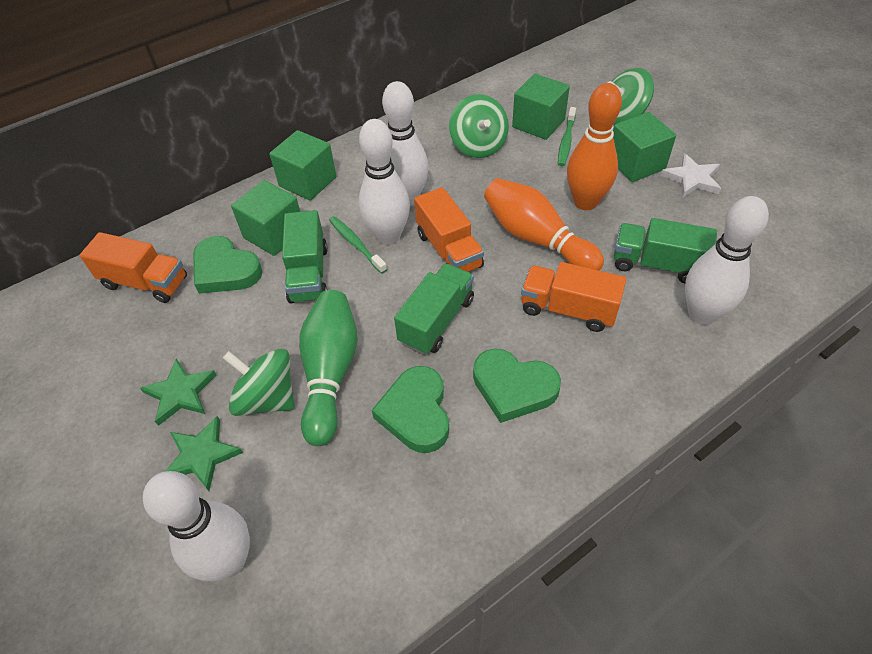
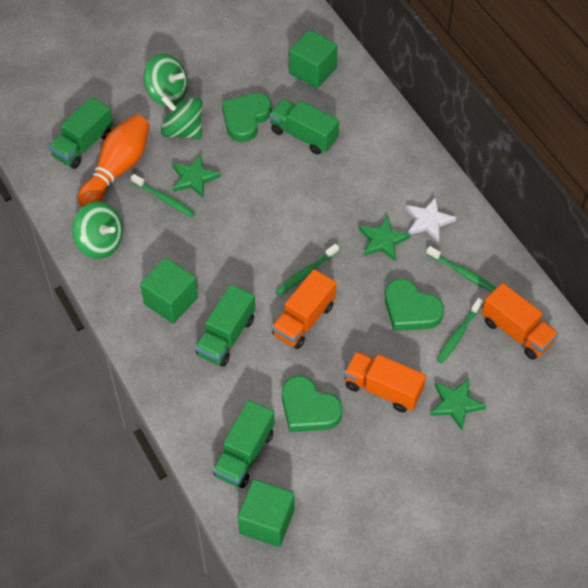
green bowling pin: [299,290,358,446] = 1 -> none = 0
green cube: [231,180,300,256] [269,130,336,201] [512,74,570,140] [613,112,676,182] = 4 -> [140,258,198,324] [238,479,294,547] [289,30,338,88] = 3
green star: [140,358,216,426] [165,416,243,491] = 2 -> [172,155,221,198] [359,215,411,261] [430,379,486,430] = 3
green toothbrush: [329,216,387,274] [558,107,576,166] = 2 -> [131,174,195,217] [276,244,339,295] [426,246,496,292] [437,298,483,364] = 4
green truck: [282,210,328,303] [394,263,474,355] [614,218,717,283] = 3 -> [49,97,113,169] [195,285,255,367] [213,400,275,488] [270,99,339,155] = 4
orange bowling pin: [484,178,604,270] [567,83,622,210] = 2 -> [78,115,150,207] = 1
white bowling pin: [143,471,250,581] [359,119,410,245] [382,81,429,206] [685,196,769,325] = 4 -> none = 0

